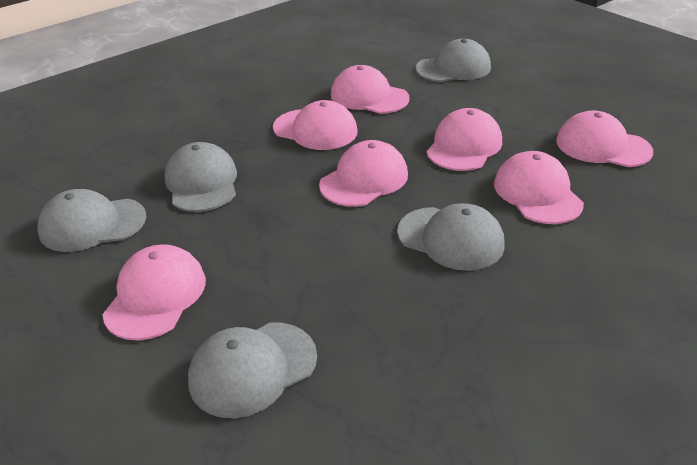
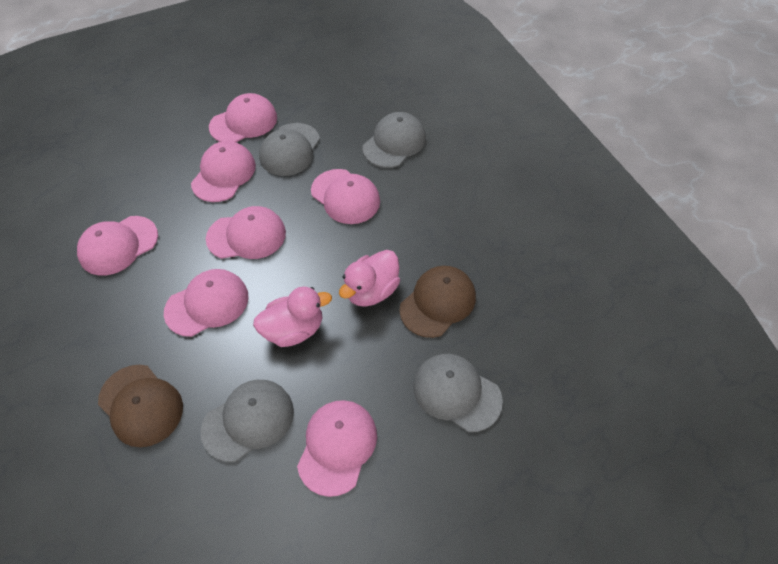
brown cap: none = 0 -> [98,365,183,447] [399,266,476,338] = 2
grey cap: [37,189,146,252] [165,142,237,212] [188,323,317,418] [397,203,505,271] [416,39,491,82] = 5 -> [201,380,294,462] [259,123,320,176] [363,112,426,168] [413,354,503,432] = 4
pink duck: none = 0 -> [253,286,332,347] [339,250,400,307] = 2

